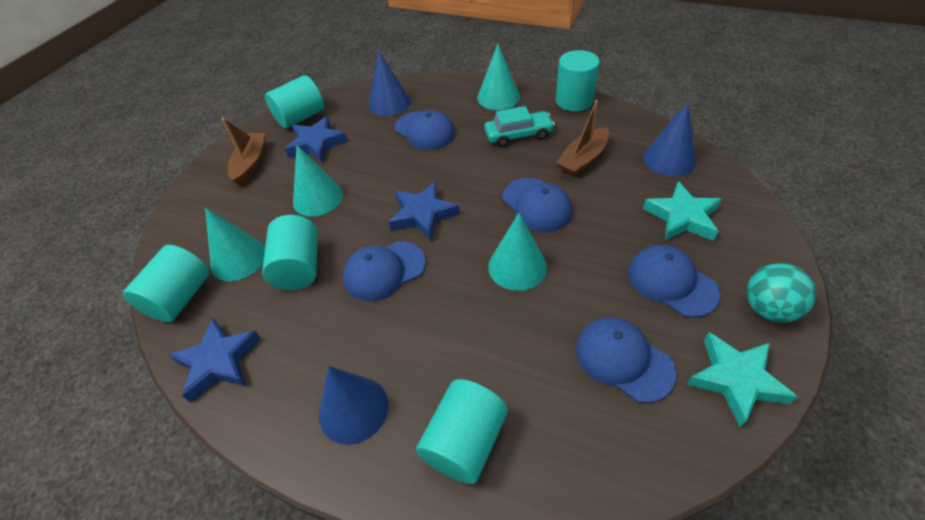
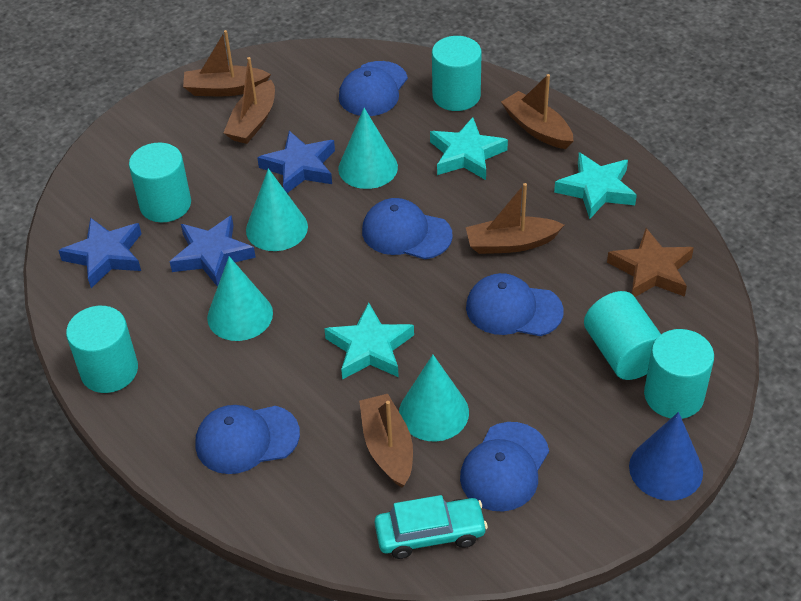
blue cone: [319,366,388,445] [369,51,411,116] [643,102,696,177] = 3 -> [629,412,703,501] = 1
brown boat: [221,118,266,186] [556,100,609,177] = 2 -> [183,30,271,96] [224,57,275,144] [359,394,413,488] [466,183,564,254] [501,74,574,149] = 5
brown star: none = 0 -> [607,228,694,297] = 1
turquoise ball: [746,263,816,323] = 1 -> none = 0
turquoise star: [643,181,722,241] [687,332,798,427] = 2 -> [324,303,414,380] [430,117,508,180] [554,152,637,219] = 3

